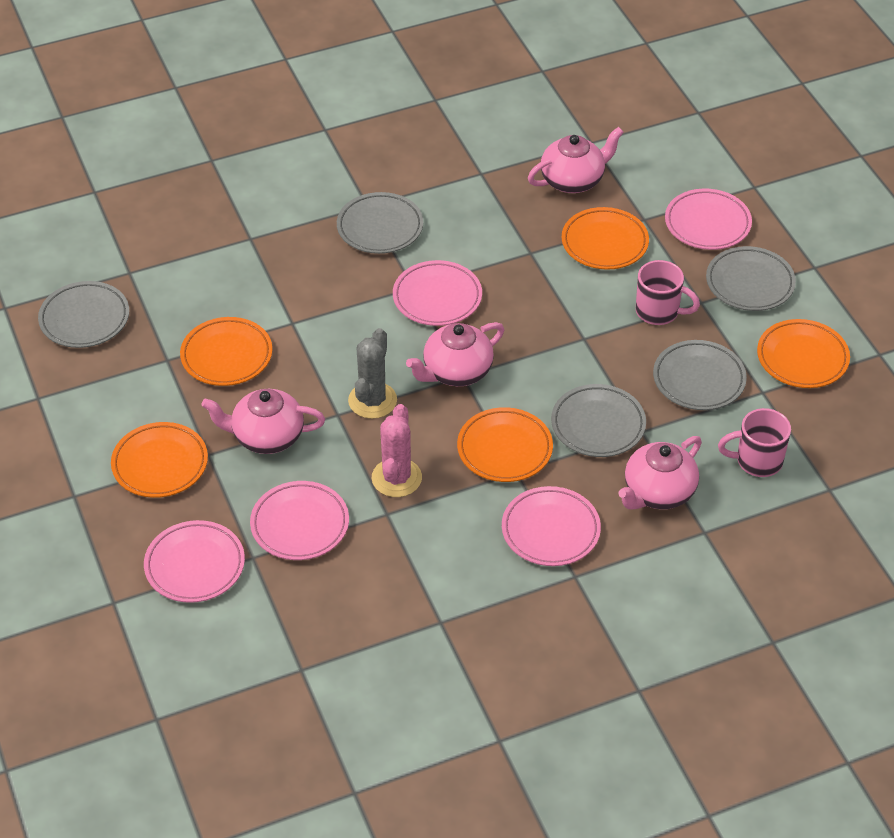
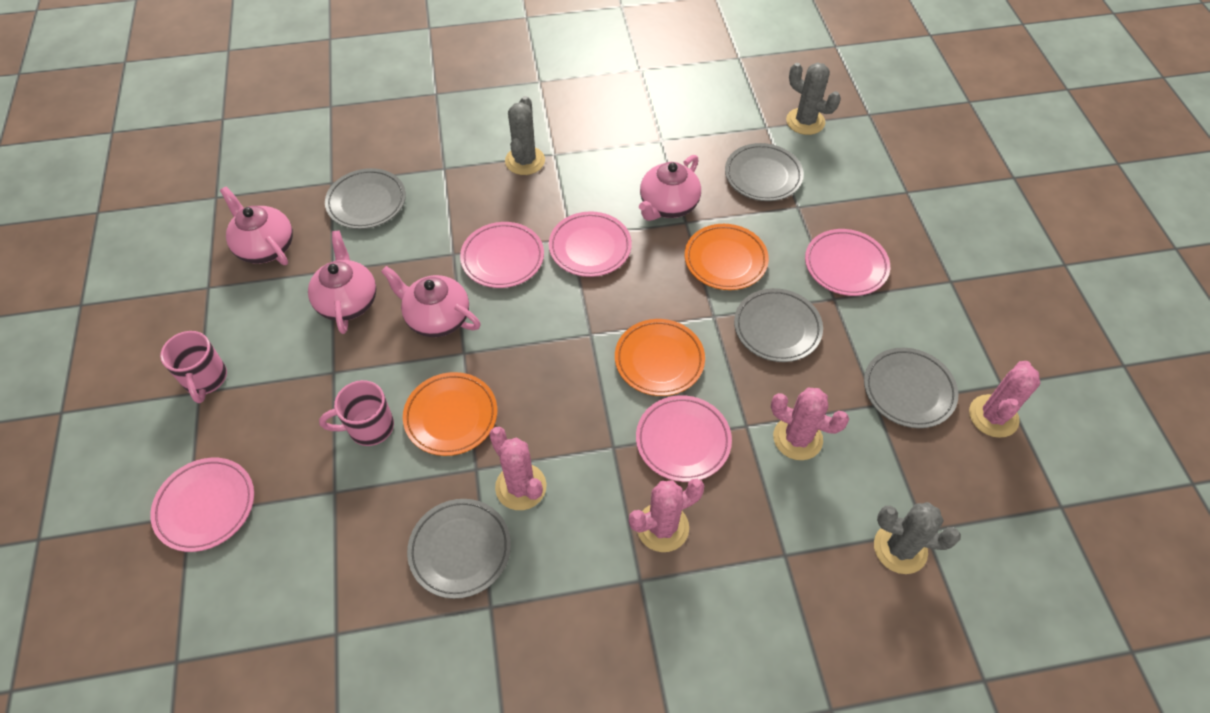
grey cactus: [348,328,397,419] = 1 -> [505,96,545,175] [786,62,841,135] [874,502,961,574] = 3
orange plate: [111,422,208,498] [180,317,272,386] [457,407,553,482] [562,207,649,270] [757,319,850,388] = 5 -> [403,372,497,456] [615,319,705,396] [685,224,769,290] = 3
pink cactus: [372,404,422,497] = 1 -> [489,427,547,510] [629,479,705,552] [771,388,849,460] [969,361,1040,438] = 4

